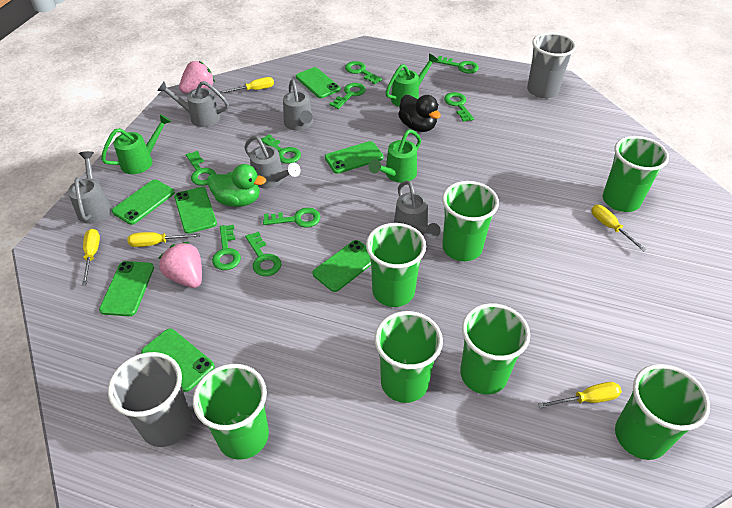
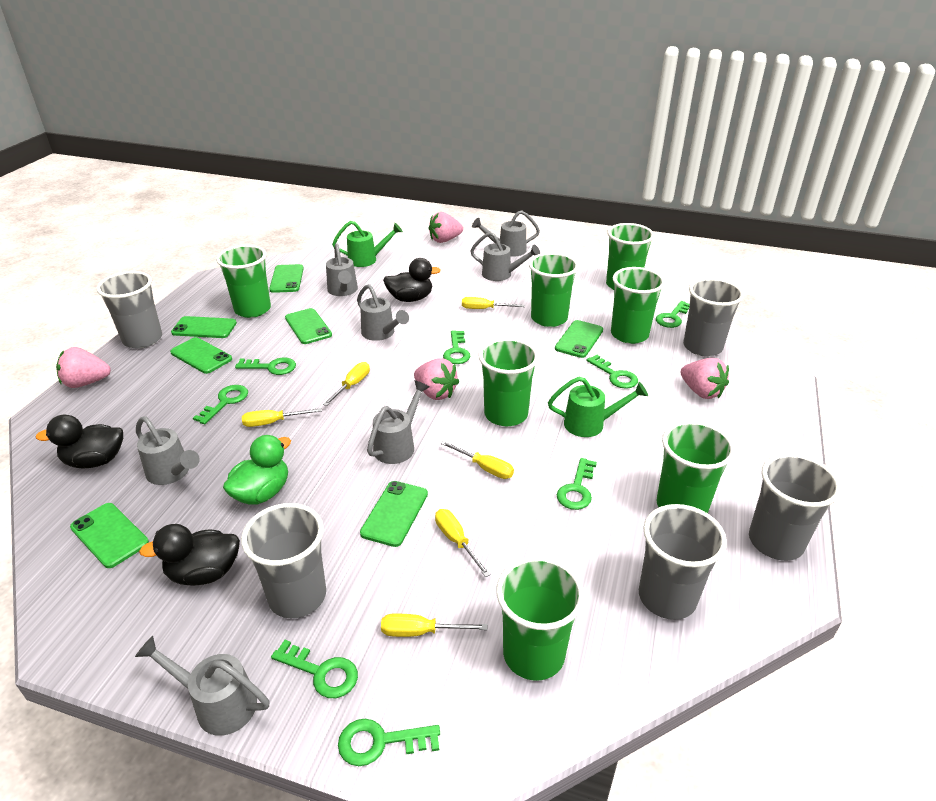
black duck: [398,95,441,132] = 1 -> [36,415,123,469] [139,524,240,586] [383,258,441,302] = 3
green key: [186,151,216,186] [212,225,241,270] [245,231,281,276] [261,135,301,164] [263,208,321,228] [329,83,366,109] [345,61,382,84] [436,56,479,73] [444,92,474,122] = 9 -> [193,385,248,424] [235,358,296,375] [271,640,358,698] [338,719,440,766] [443,330,470,364] [557,458,597,510] [587,355,638,389] [656,301,690,328] = 8
green watering can: [101,114,172,174] [369,129,421,183] [385,54,438,107] = 3 -> [332,221,403,267] [548,377,648,437] = 2
grey cup: [108,352,192,447] [527,32,576,99] = 2 -> [96,271,162,348] [241,503,326,618] [639,504,727,620] [683,278,744,357] [749,453,841,561] = 5
grey watering can: [68,151,112,224] [157,81,229,127] [244,136,301,189] [283,79,313,130] [394,180,441,239] = 5 -> [135,636,269,736] [136,416,200,485] [326,243,358,296] [357,284,409,341] [367,380,429,464] [470,232,540,281] [472,210,540,257] = 7
pink strawberry: [158,242,202,288] [179,61,215,93] = 2 -> [56,347,111,388] [414,358,459,400] [429,212,463,243] [680,358,729,399] = 4
yellow screwdriver: [82,229,100,286] [127,232,200,247] [219,77,274,94] [538,382,622,408] [591,205,647,252] = 5 -> [242,408,322,427] [323,362,370,406] [381,613,487,637] [435,509,491,577] [440,441,514,479] [462,297,525,309] = 6

